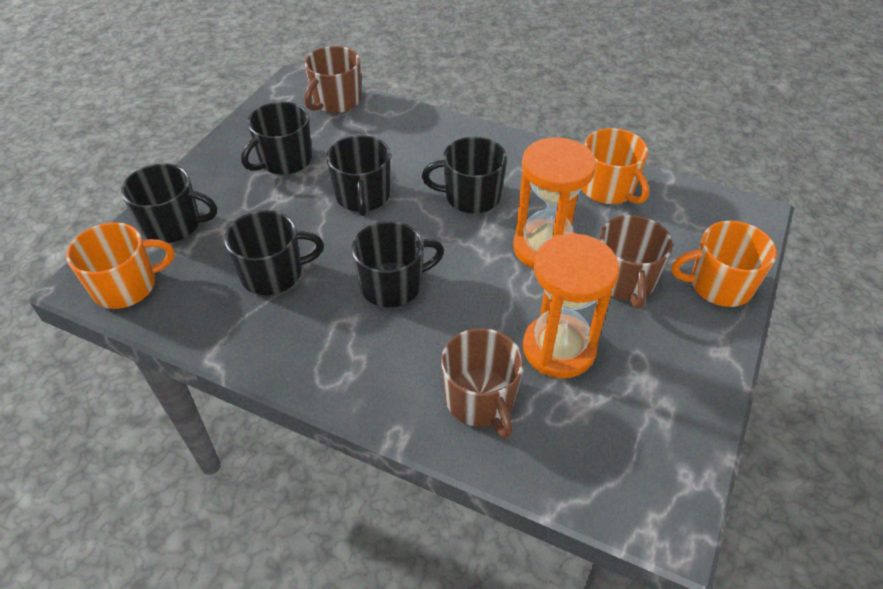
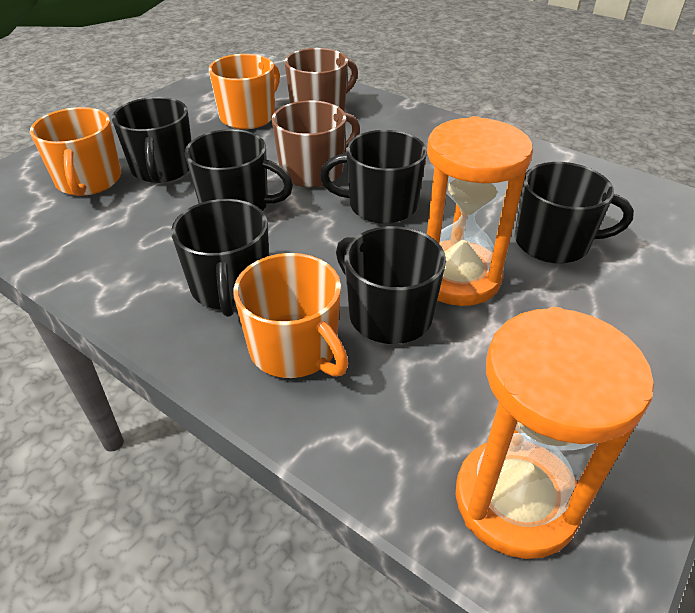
brown mug: [304,46,361,113] [441,328,524,439] [599,215,673,309] = 3 -> [272,100,360,187] [284,48,358,111] = 2

